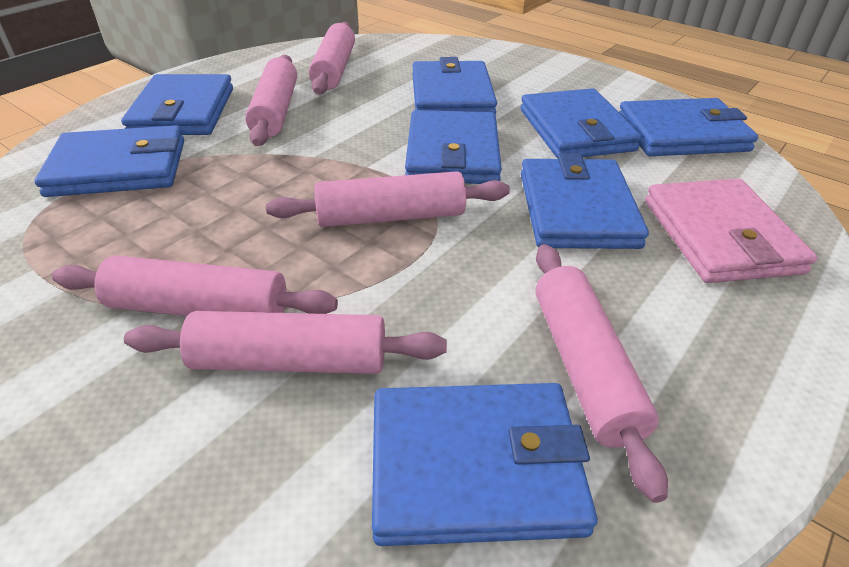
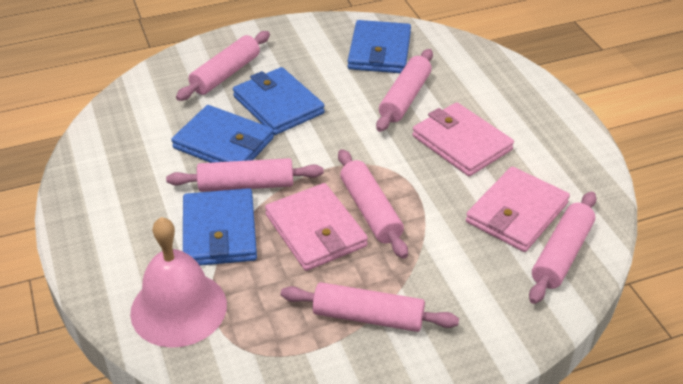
blue wallet: [35,125,184,197] [121,74,233,135] [372,383,597,546] [405,110,502,184] [412,57,497,115] [520,88,642,159] [521,153,649,249] [619,98,758,156] = 8 -> [171,105,274,163] [183,188,257,266] [233,67,325,135] [348,20,411,73] = 4
pink bell: none = 0 -> [130,217,227,348] = 1
pink wallet: [645,178,818,283] = 1 -> [265,183,368,271] [412,102,514,176] [466,166,570,252] = 3

